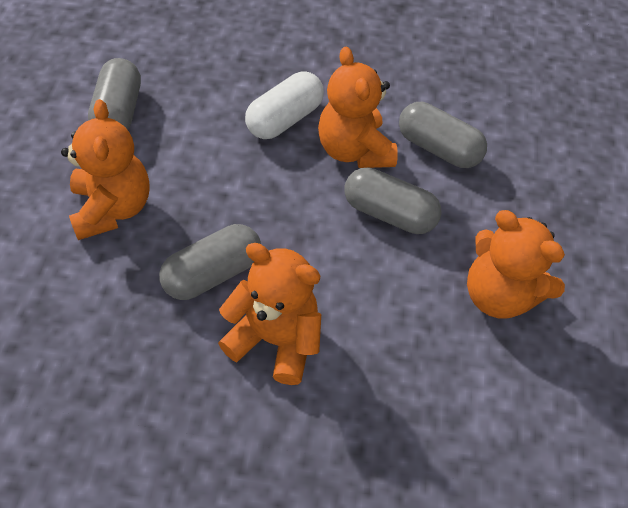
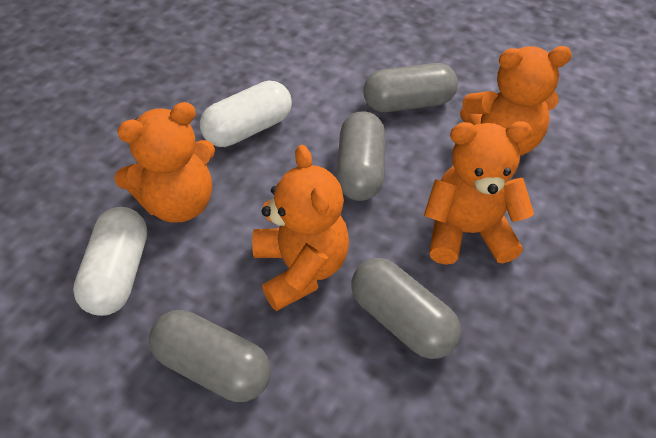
white capsule: [245,72,324,139] = 1 -> [73,207,147,316] [200,81,292,147] = 2

